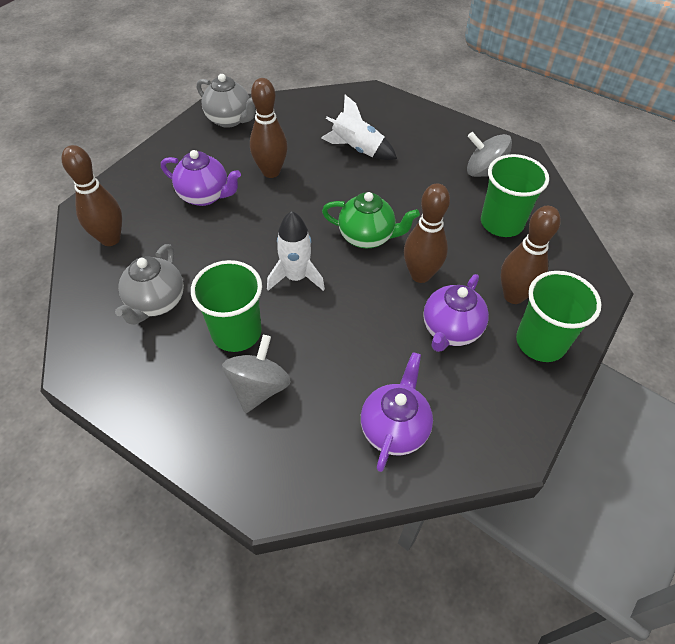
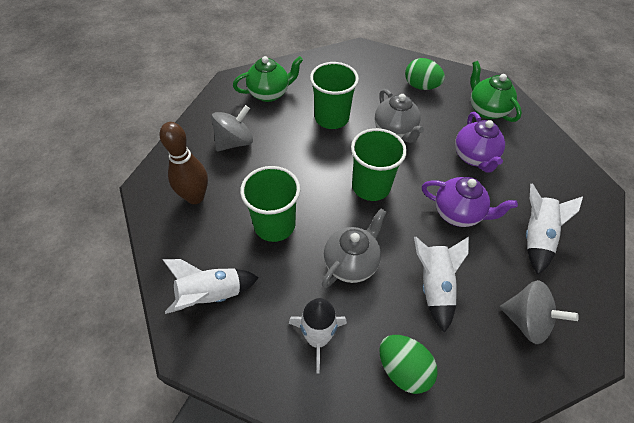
brown bowling pin: [61,145,122,246] [250,78,288,178] [404,183,450,283] [500,206,561,304] = 4 -> [160,122,208,204] = 1
green egg: none = 0 -> [379,335,438,394] [405,58,445,90] = 2
green teapot: [322,192,420,248] = 1 -> [233,56,303,102] [470,61,522,122] = 2
purple teapot: [161,150,241,206] [361,352,433,472] [423,274,489,352] = 3 -> [422,177,518,227] [455,112,505,172] = 2
white rocket: [267,211,325,291] [321,95,397,160] = 2 -> [163,259,259,314] [289,298,347,374] [414,237,469,333] [526,183,583,275] = 4

